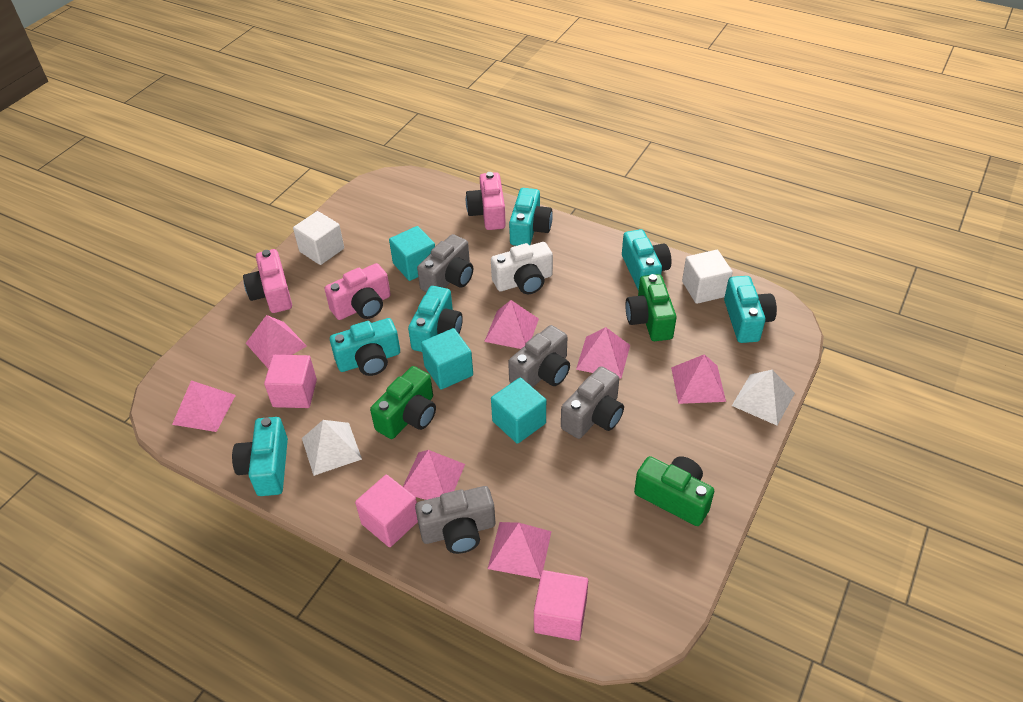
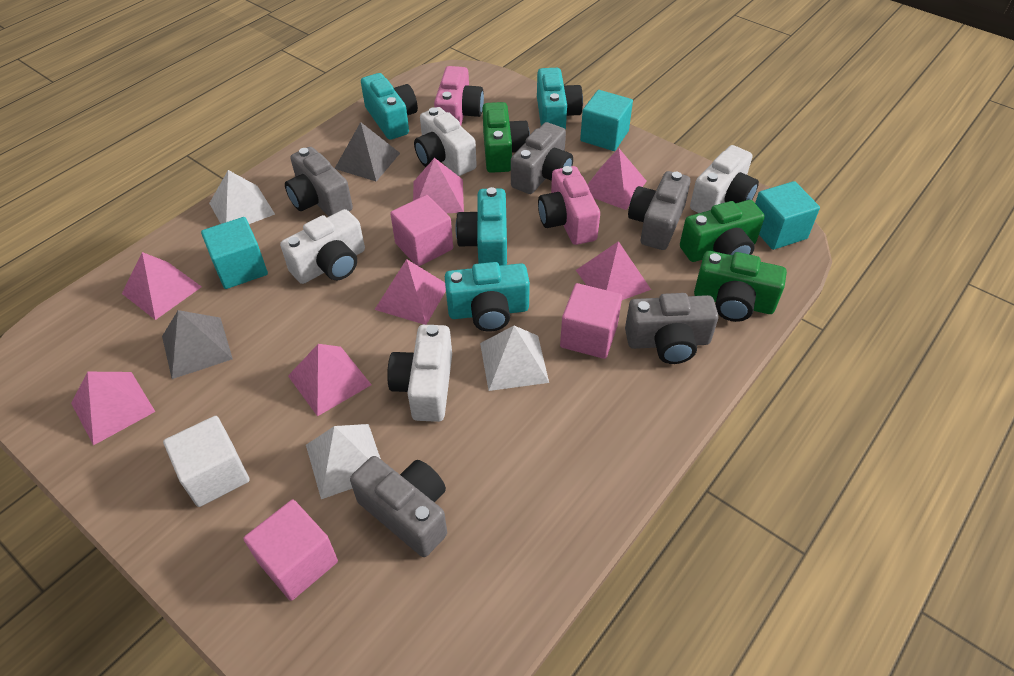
grey camera: [415,486,495,554] [417,234,473,292] [508,325,570,387] [561,366,624,439] = 4 -> [285,147,353,217] [350,456,447,557] [511,122,573,194] [625,293,719,364] [628,171,691,250] = 5
grey pyramid: none = 0 -> [162,310,233,379] [335,122,400,181] = 2
pink camera: [243,249,292,313] [325,263,391,320] [466,172,506,230] = 3 -> [434,66,484,126] [538,166,600,245] = 2
turquoise camera: [232,417,288,496] [330,318,400,376] [408,286,463,352] [509,188,553,246] [622,229,672,291] [724,276,777,343] = 6 -> [361,73,418,140] [445,262,530,332] [455,187,507,266] [537,68,583,130] = 4
white camera: [491,242,553,294] = 1 -> [280,209,365,284] [387,325,452,422] [414,107,477,176] [690,145,759,213] = 4
white cube: [293,211,344,265] [682,250,733,304] = 2 -> [163,416,250,507] = 1
white pyramid: [302,420,362,476] [732,370,795,426] = 2 -> [209,170,275,224] [306,424,381,499] [480,326,549,391] = 3

